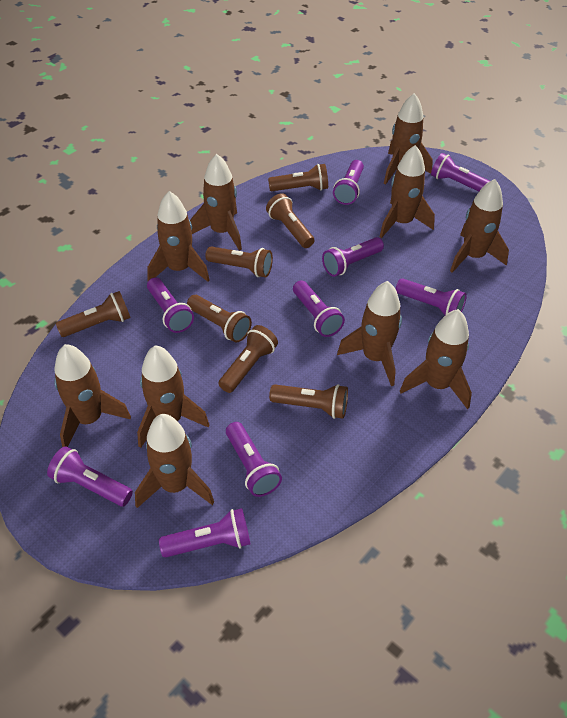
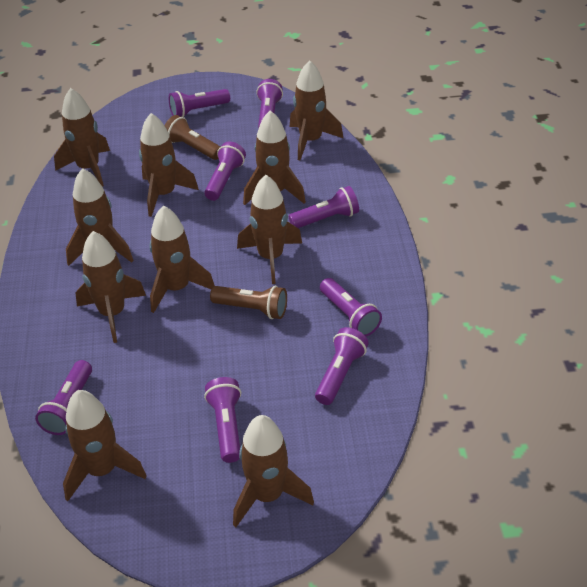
brown flashlight: [56,291,131,337] [187,295,252,343] [206,246,273,277] [218,325,278,393] [266,193,314,248] [268,164,328,191] [269,384,348,419] = 7 -> [165,115,221,160] [210,286,287,319] = 2
purple flashlight: [47,446,133,506] [147,277,194,333] [159,508,250,558] [226,422,282,497] [293,280,345,337] [322,237,384,277] [333,160,364,205] [396,278,467,315] [431,153,490,192] = 9 -> [35,360,92,435] [169,89,230,117] [204,377,241,463] [205,141,246,201] [256,79,283,128] [289,186,359,228] [315,327,369,405] [320,278,382,336] = 8

